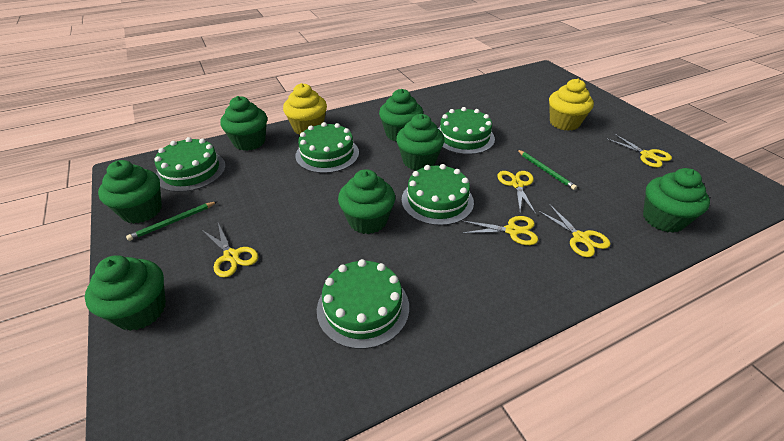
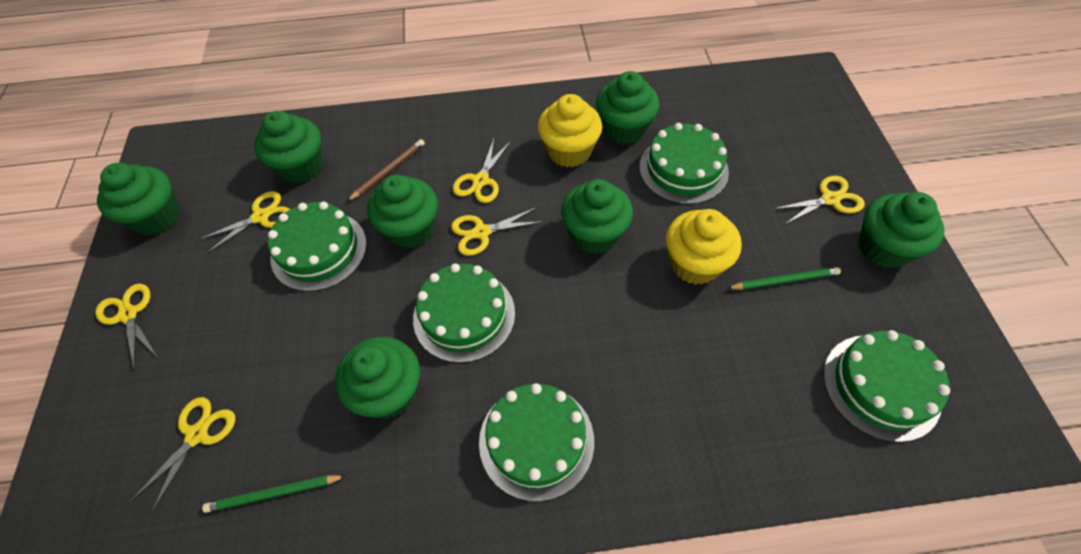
brown pencil: none = 0 -> [347,139,425,201] = 1
yellow scissors: [202,223,258,277] [462,216,538,245] [497,171,536,214] [537,204,611,257] [606,134,672,168] = 5 -> [95,284,158,369] [131,397,235,512] [198,191,290,254] [451,207,544,256] [453,139,511,203] [773,176,865,225] = 6

